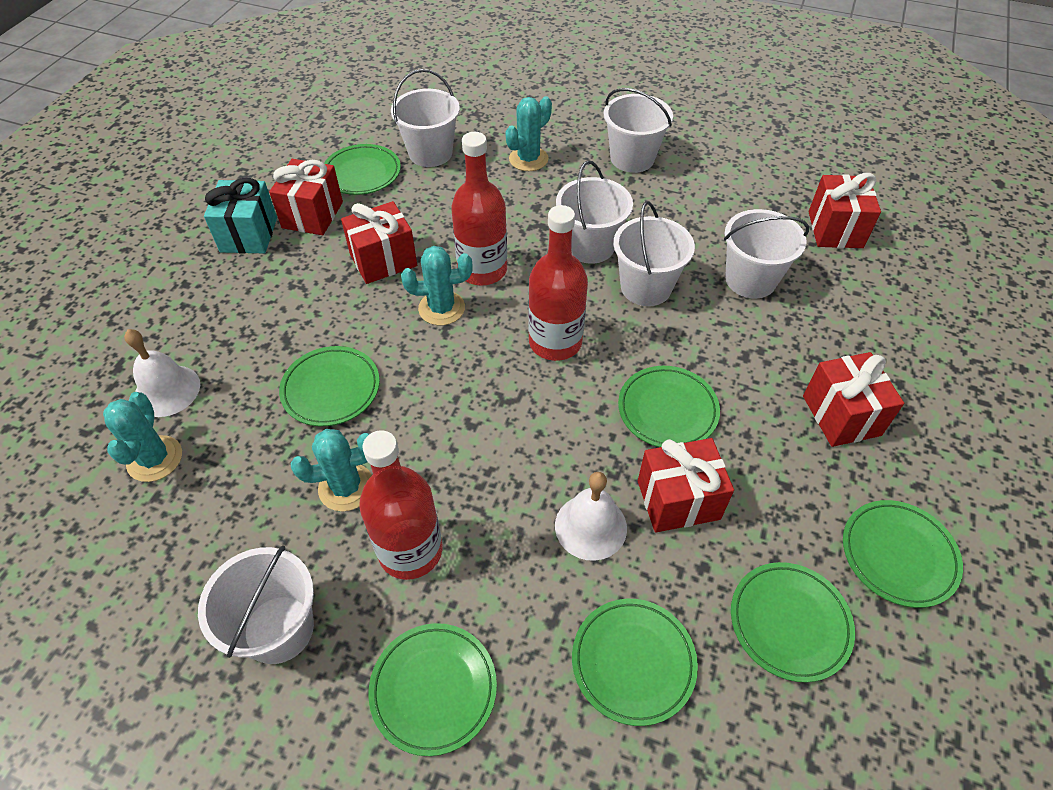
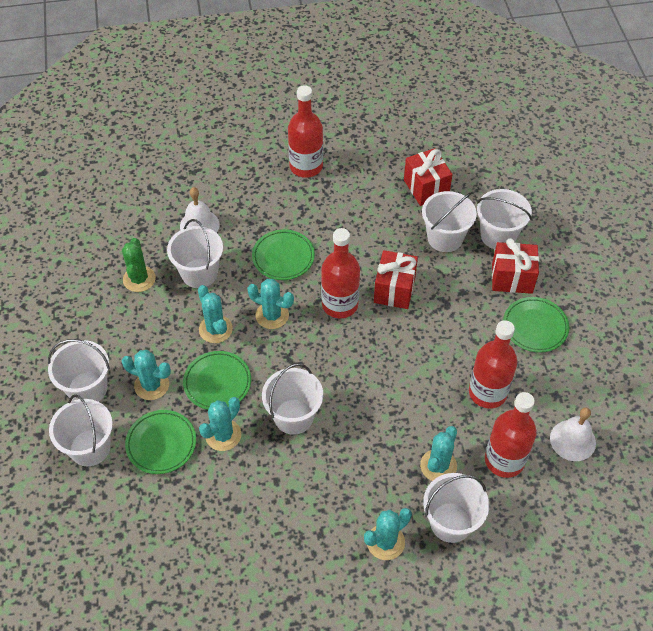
green cactus: none = 0 -> [122,238,156,292] = 1
green plate: [279,346,380,426] [324,144,401,195] [368,623,497,756] [572,599,698,726] [618,366,720,447] [731,562,855,682] [843,500,963,608] = 7 -> [125,410,196,474] [183,351,251,410] [252,229,315,280] [503,297,569,353] = 4
red bottle: [359,430,442,580] [451,132,507,285] [528,205,588,361] = 3 -> [288,85,323,178] [321,228,360,318] [469,320,518,408] [485,392,537,478] = 4
red gift: [269,159,343,235] [341,201,417,284] [638,438,734,532] [803,352,904,447] [809,173,881,248] = 5 -> [374,250,418,309] [404,148,453,206] [492,238,539,294] = 3
turquoise cactus: [103,392,182,482] [290,429,372,512] [401,246,473,325] [505,96,552,171] = 4 -> [121,350,171,400] [198,285,233,343] [199,397,241,451] [247,279,294,329] [364,508,412,560] [420,426,457,481] = 6
turquoise gift: [204,178,277,254] = 1 -> none = 0
white bucket: [198,545,314,664] [391,69,460,167] [556,160,633,264] [604,88,673,173] [613,201,695,306] [724,209,809,299] = 6 -> [48,339,110,402] [49,394,113,466] [167,219,223,288] [262,363,323,435] [422,191,477,252] [423,473,489,543] [477,189,532,249] = 7

